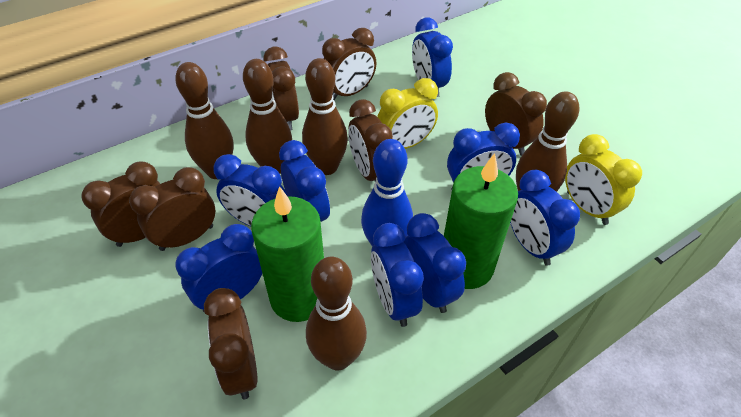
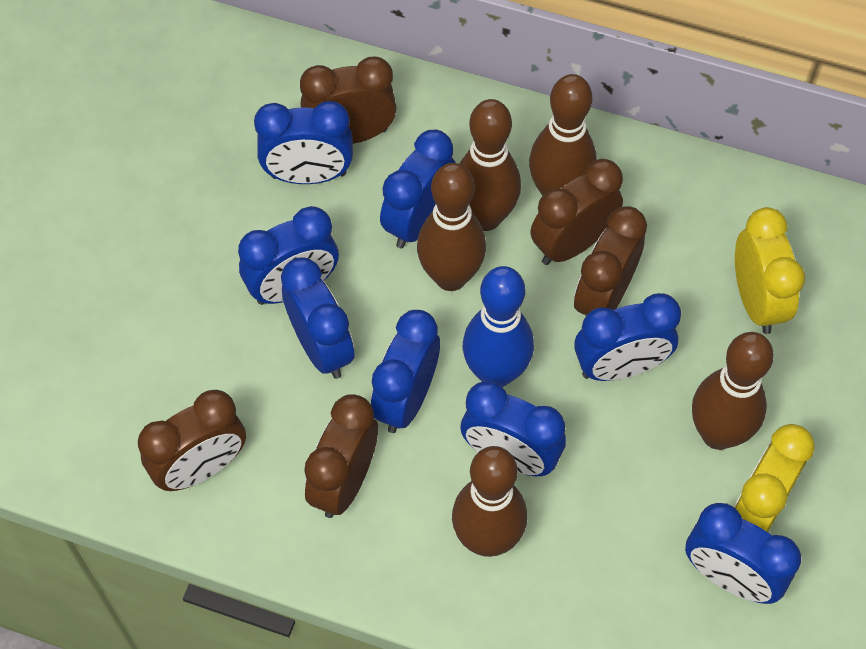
brown clock: [81,162,160,247] [129,167,215,251] [204,288,258,399] [263,47,299,130] [322,28,376,100] [348,99,393,181] [485,72,547,156] = 7 -> [138,390,246,491] [300,57,397,144] [304,394,378,518] [530,159,623,265] [574,206,647,315] = 5
green candle: [251,186,324,322] [444,153,518,289] = 2 -> none = 0

